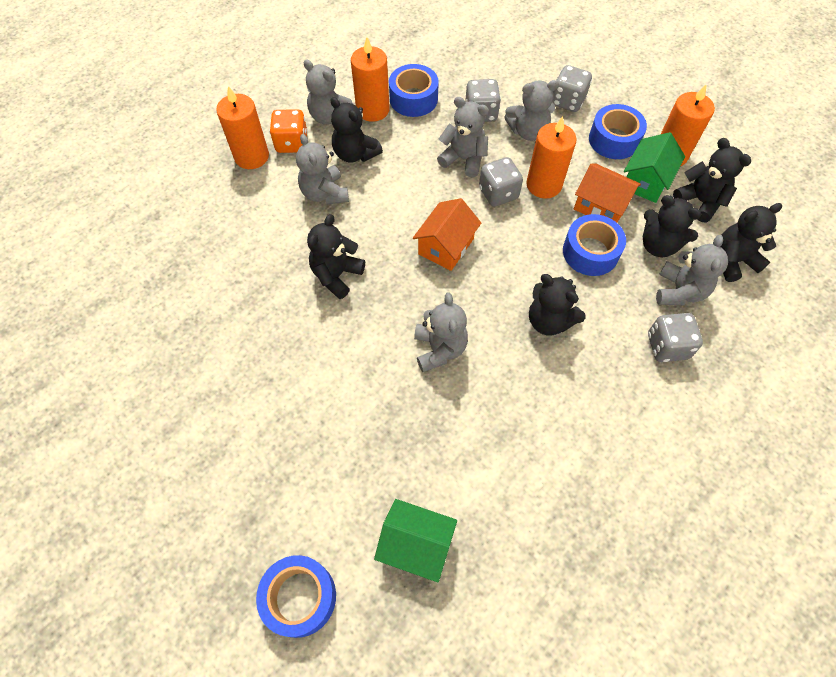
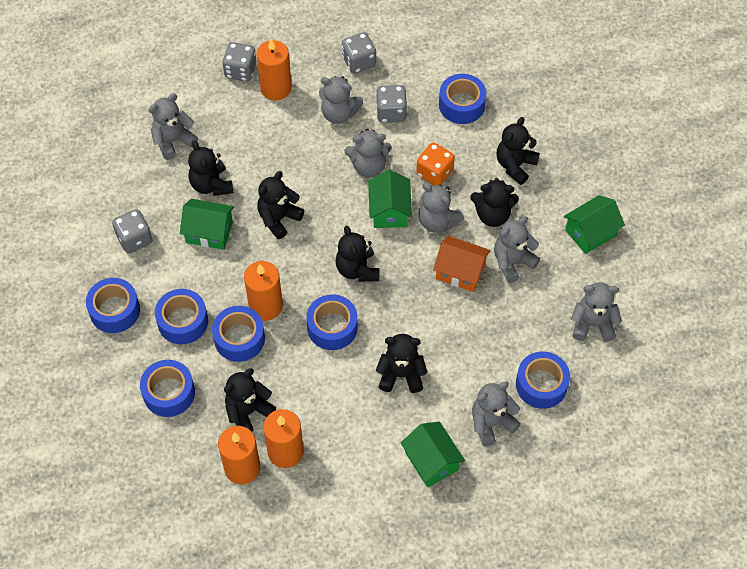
black teddy bear: [307,214,365,299] [330,97,383,163] [529,274,586,336] [643,195,702,257] [673,138,751,222] [721,203,782,282] = 6 -> [188,141,233,196] [224,368,276,432] [257,171,305,239] [336,226,379,282] [376,334,427,393] [470,178,519,227] [497,117,540,185] = 7
blue tape: [256,555,336,638] [389,64,439,117] [563,214,626,276] [589,104,647,159] = 4 -> [86,278,140,333] [140,360,195,417] [155,289,208,344] [212,306,265,362] [306,294,358,350] [439,74,487,124] [516,351,570,409] = 7
green house: [374,499,457,583] [624,132,685,203] = 2 -> [180,199,234,250] [368,170,412,228] [401,421,465,488] [564,195,625,254] = 4
grey teddy bear: [296,134,349,205] [303,60,354,125] [414,292,468,372] [437,97,489,177] [504,80,559,141] [656,235,728,305] = 6 -> [148,94,198,160] [319,76,363,124] [345,129,392,177] [418,183,464,232] [472,381,521,446] [494,217,540,283] [571,282,622,342] = 7
orange house: [413,198,481,271] [574,163,641,222] = 2 -> [433,236,491,292] = 1

